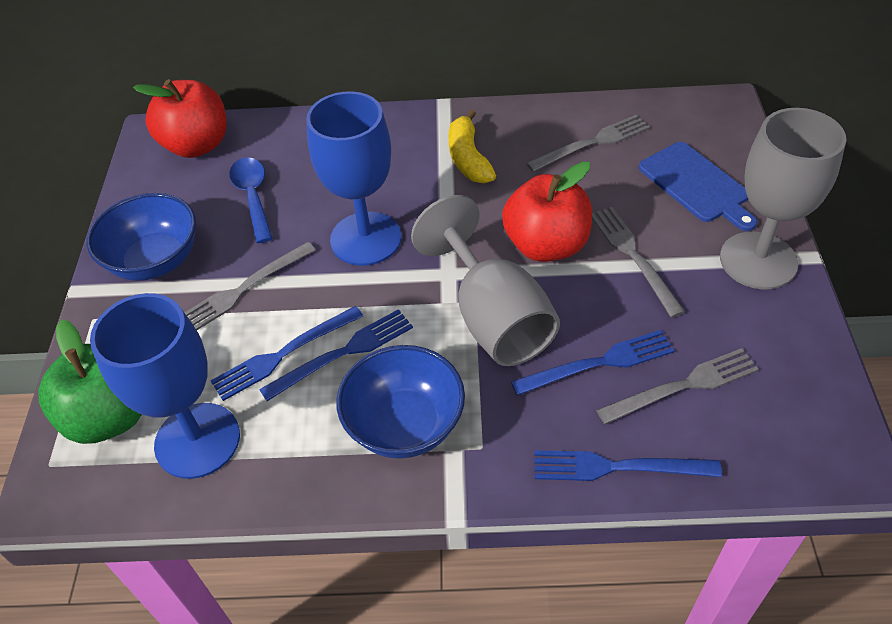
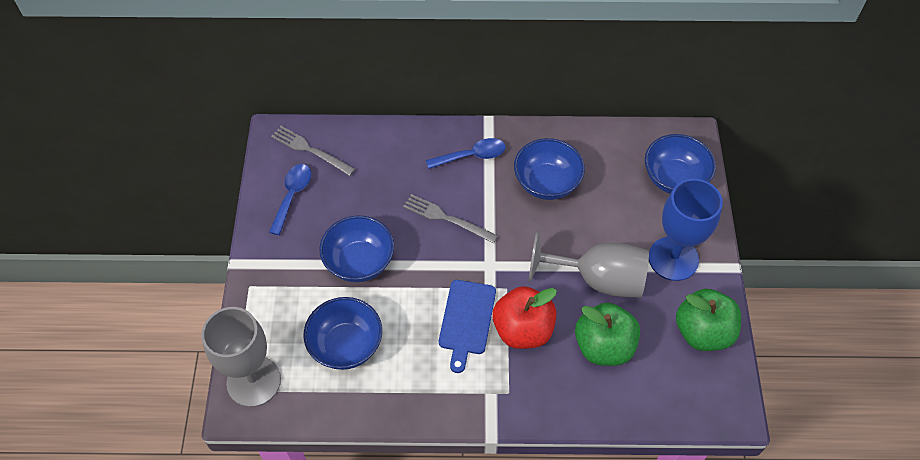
blue bowl: [87,193,196,281] [336,345,465,459] = 2 -> [304,297,382,370] [319,215,394,282] [514,138,585,200] [645,134,716,194] = 4
blue fork: [210,306,363,401] [259,309,413,401] [511,330,674,396] [535,450,722,481] = 4 -> none = 0
blue goblet: [90,293,240,479] [306,91,401,266] = 2 -> [649,179,723,281] = 1
blue spoon: [229,157,273,243] = 1 -> [269,164,311,235] [426,138,506,169] = 2
green apple: [39,319,142,444] = 1 -> [575,303,640,366] [676,289,741,351] = 2
grey fork: [184,242,315,330] [526,115,650,172] [592,207,685,318] [596,348,759,424] = 4 -> [271,126,355,176] [403,194,498,244] = 2
red apple: [133,79,227,158] [502,161,592,262] = 2 -> [492,286,557,349] = 1
yellow banana: [448,110,496,183] = 1 -> none = 0

